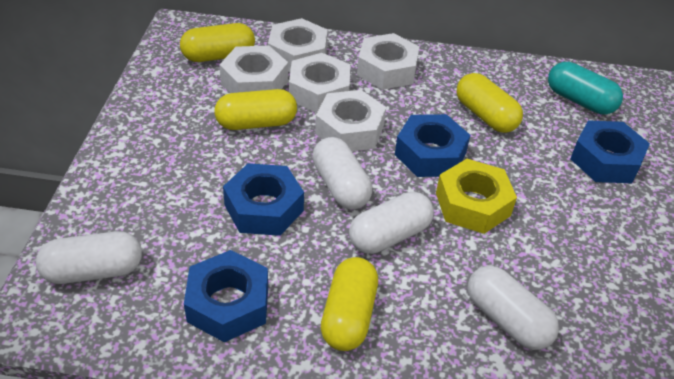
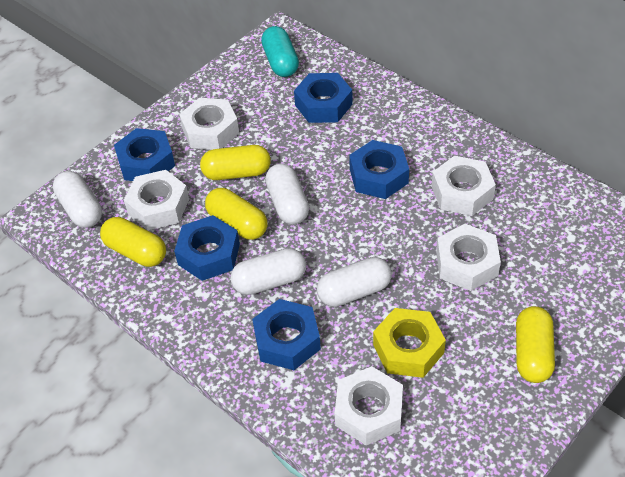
blue nut: [184,250,268,342] [223,163,304,236] [395,114,470,177] [570,120,650,183] = 4 -> [114,128,175,181] [174,215,240,281] [252,299,321,370] [294,73,353,123] [349,140,409,199] = 5

